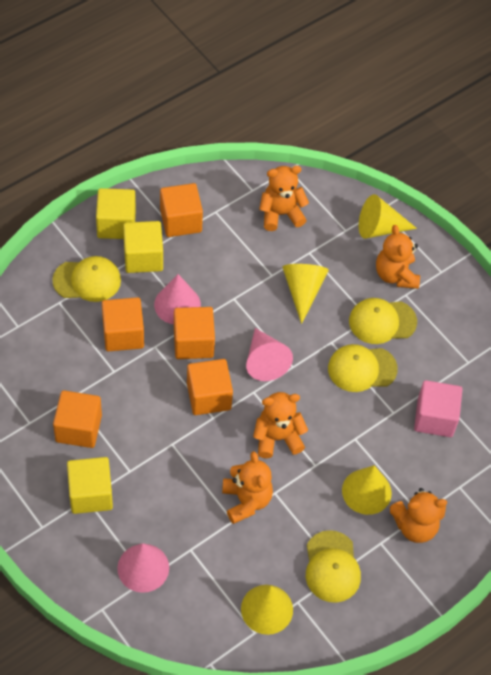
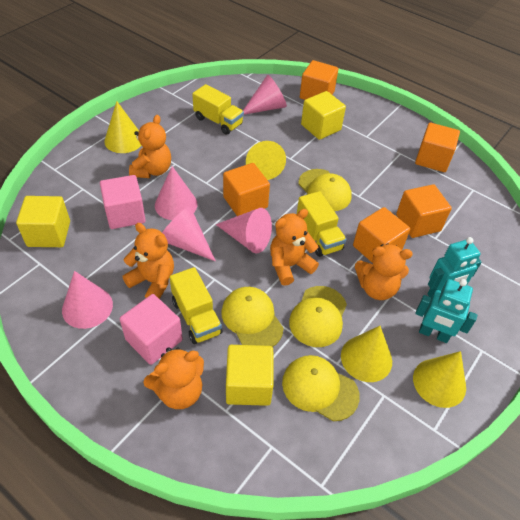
pink cone: [117,543,169,593] [154,274,201,324] [246,328,293,381] = 3 -> [62,271,113,329] [155,166,197,220] [162,206,216,261] [216,208,272,253] [243,75,287,115] = 5
pink cube: [414,380,463,437] = 1 -> [100,175,146,229] [120,294,183,365] = 2
turquoise robot: none = 0 -> [415,279,477,343] [427,237,482,298] = 2
yellow truck: none = 0 -> [170,267,223,344] [192,84,244,135] [297,191,346,257] = 3

